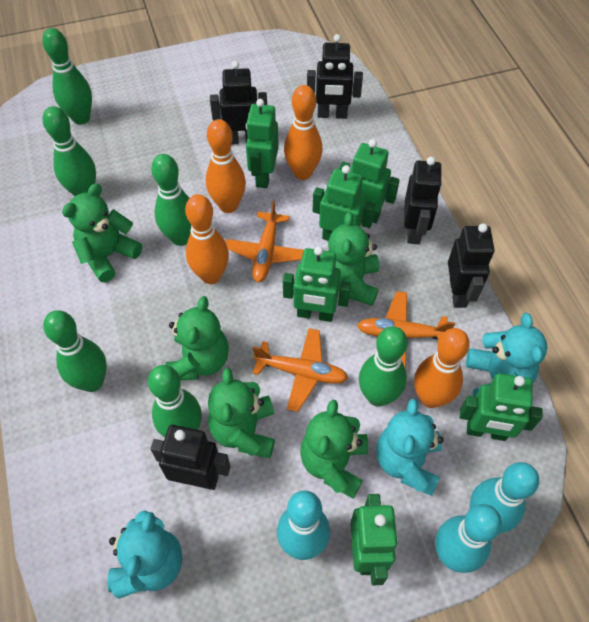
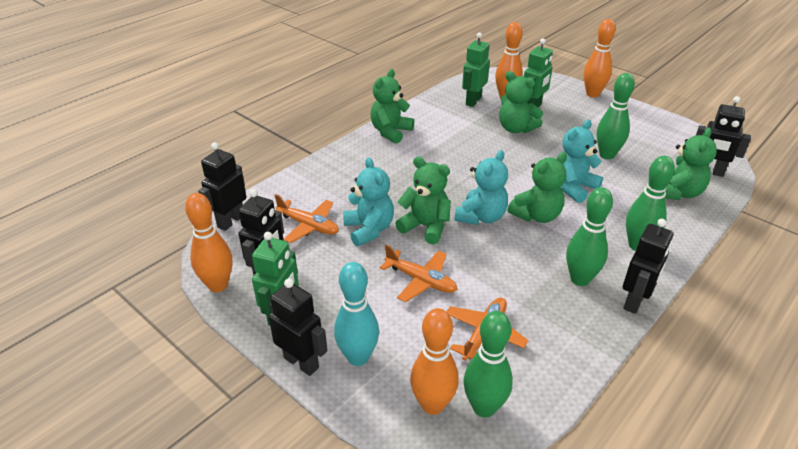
green bowling pin: [42,28,92,125] [43,106,96,196] [43,310,107,392] [148,365,202,437] [151,154,191,246] [359,326,408,407] = 6 -> [463,311,513,418] [566,187,613,286] [597,73,635,159] [626,156,675,251] = 4
green robot: [246,99,279,188] [283,246,351,322] [313,165,375,241] [339,139,400,223] [350,494,398,585] [459,373,543,441] = 6 -> [252,232,299,326] [462,33,490,107] [524,39,553,107] = 3
turquoise bowling pin: [277,490,330,560] [435,504,502,573] [470,462,539,533] = 3 -> [334,262,379,366] = 1

